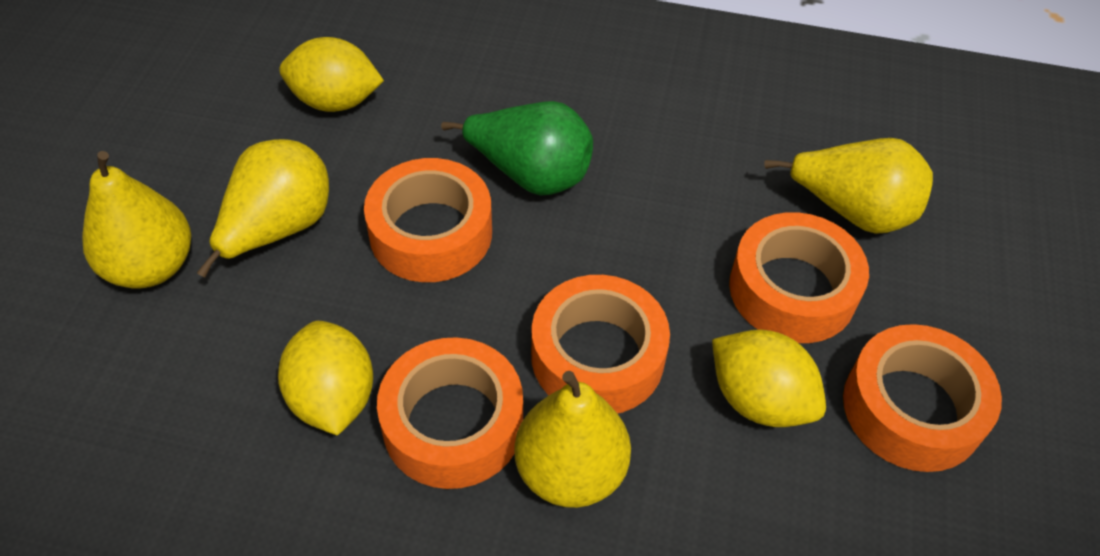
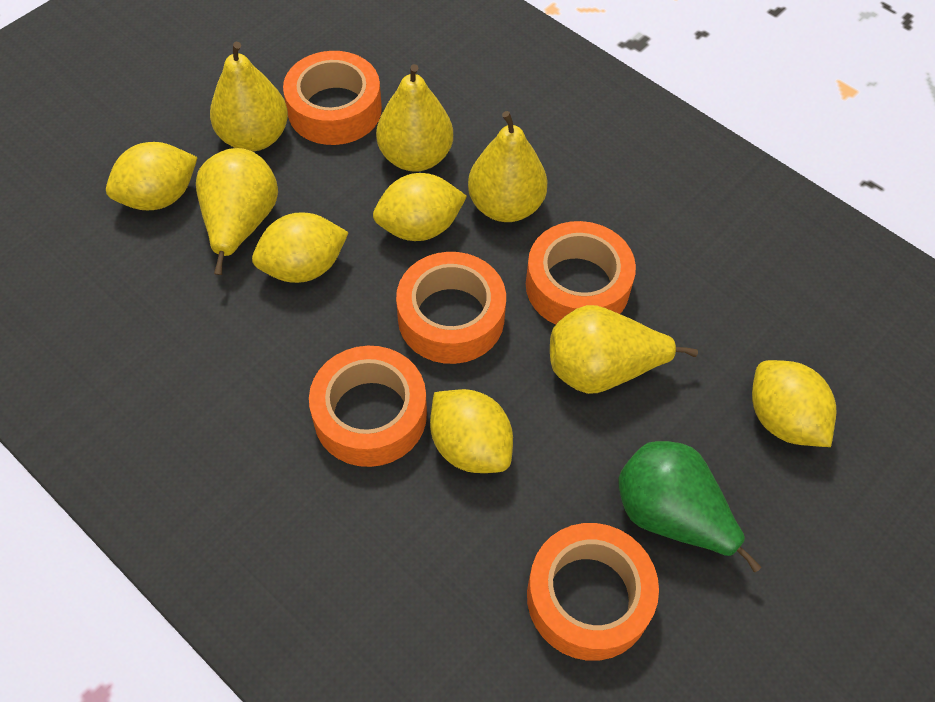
yellow lemon: [278,321,373,436] [279,37,384,112] [712,329,826,427] = 3 -> [106,142,198,210] [252,212,349,283] [373,173,467,241] [430,389,513,473] [752,360,836,447] = 5
yellow pear: [82,151,191,288] [197,139,329,278] [514,371,631,508] [764,138,933,234] = 4 -> [196,148,278,275] [210,42,288,151] [376,64,453,172] [468,111,547,222] [550,305,698,394] = 5

